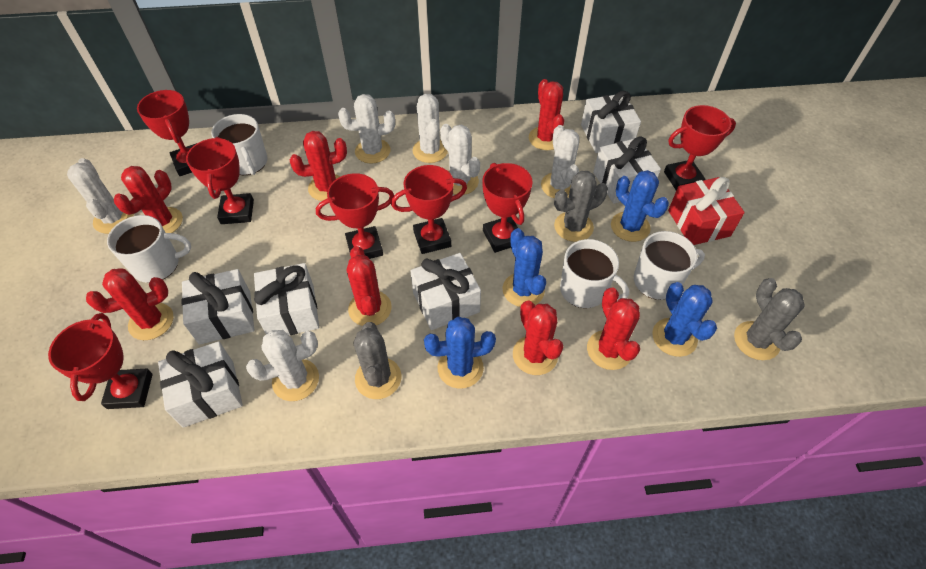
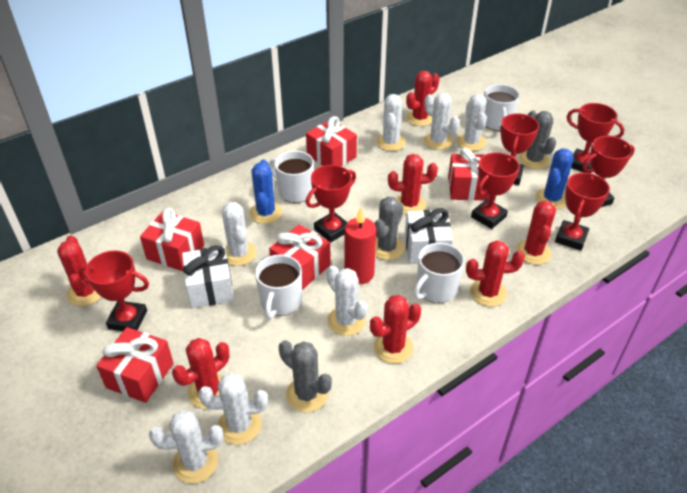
blue cactus: [424,317,496,389] [503,228,546,307] [611,170,669,242] [652,282,717,357] = 4 -> [249,160,282,224] [536,148,573,209] = 2
red candle: none = 0 -> [345,207,376,284] = 1
red gift: [668,177,745,245] = 1 -> [96,327,173,403] [140,208,204,271] [269,224,331,290] [306,116,357,166] [448,148,490,201] = 5
white cactus: [67,158,134,234] [246,330,319,401] [338,94,395,164] [412,94,448,163] [440,124,480,195] [541,125,579,198] = 6 -> [149,410,223,483] [198,373,268,445] [222,202,257,266] [327,265,367,336] [376,94,406,151] [424,93,459,150] [457,94,487,151] = 7
white gift: [158,341,243,428] [181,269,254,345] [254,263,319,335] [410,253,481,330] [581,91,641,153] [593,137,661,204] = 6 -> [182,245,234,308] [405,208,453,264] = 2

